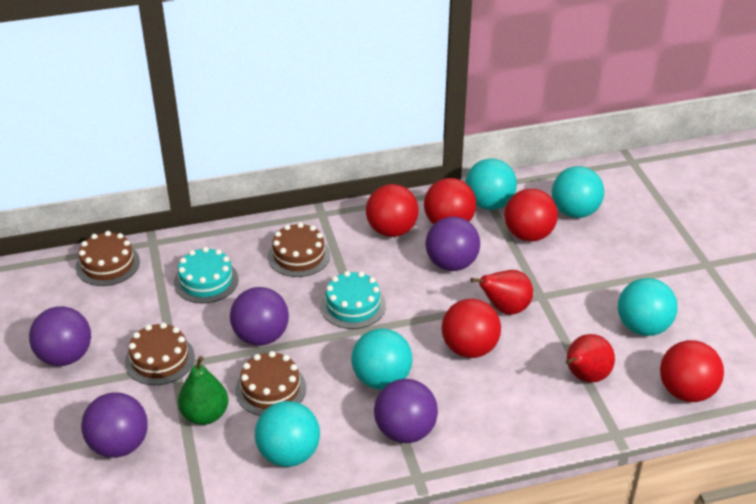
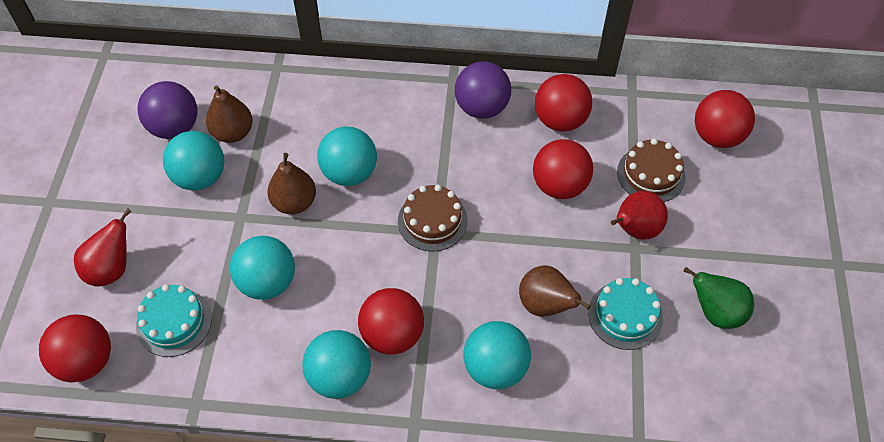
brown cake: [76,231,140,286] [125,323,195,385] [235,351,306,416] [268,222,330,277] = 4 -> [398,184,468,251] [617,138,686,202] = 2
brown pear: none = 0 -> [206,85,253,143] [267,153,316,214] [519,265,591,317] = 3
purple ball: [29,306,91,366] [81,392,148,458] [230,287,289,346] [374,379,438,443] [426,216,480,271] = 5 -> [137,81,198,139] [455,61,511,119] = 2

